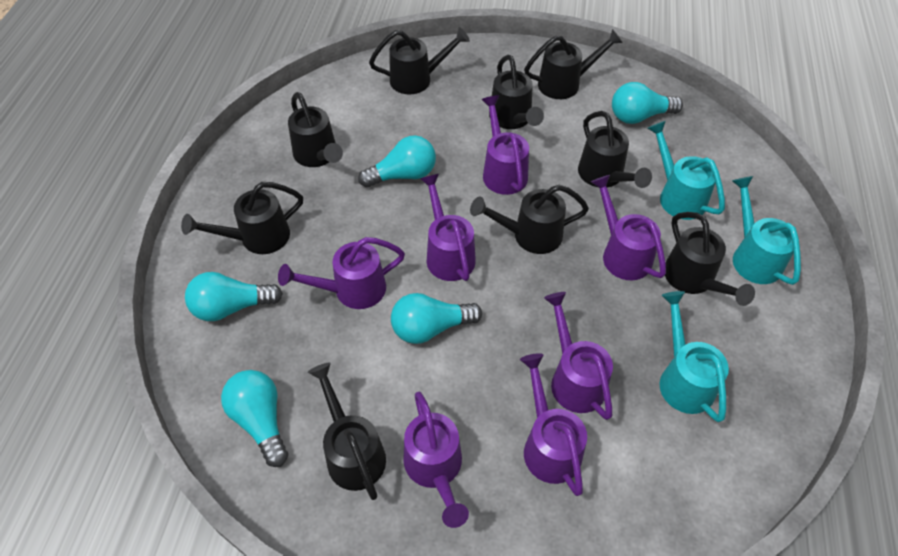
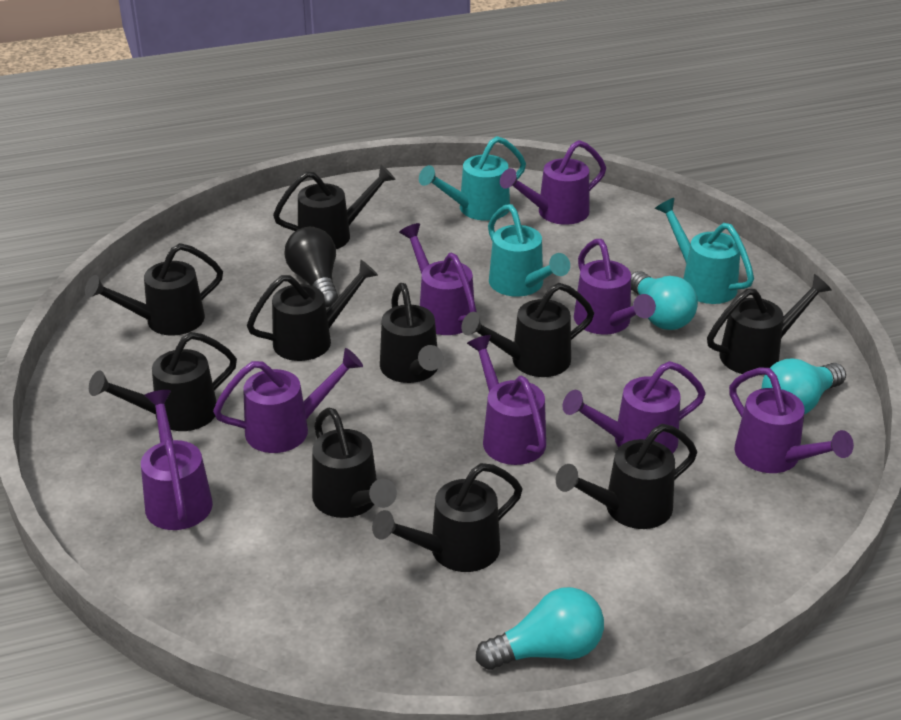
black light bulb: none = 0 -> [284,227,338,307] = 1
black watering can: [181,182,303,254] [288,92,343,167] [308,363,386,500] [369,27,470,94] [470,184,589,254] [489,55,544,129] [524,29,623,99] [578,111,652,188] [665,212,755,306] = 9 -> [85,243,223,336] [89,332,237,431] [247,260,378,361] [273,164,396,249] [312,408,397,518] [372,463,522,572] [380,283,443,383] [461,283,594,377] [556,424,697,529] [707,274,832,374] = 10
purple watering can: [278,237,405,309] [403,392,469,528] [420,174,476,281] [481,95,529,195] [520,353,587,496] [544,292,613,420] [591,175,666,280] = 7 -> [141,390,213,530] [213,348,363,453] [399,223,477,335] [467,335,546,465] [500,140,606,225] [562,361,706,453] [574,239,656,335] [729,367,854,473] = 8
turquoise light bulb: [185,272,283,321] [221,370,288,467] [358,135,436,188] [391,293,482,344] [612,82,683,124] = 5 -> [476,587,604,670] [631,271,698,330] [762,359,846,414] = 3

